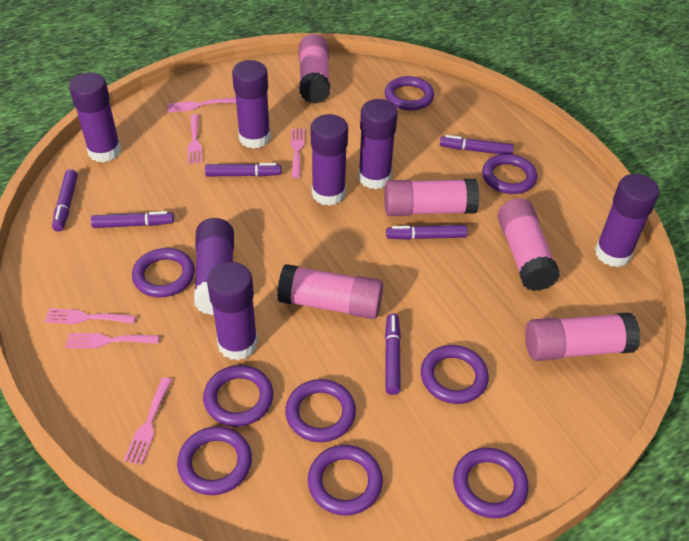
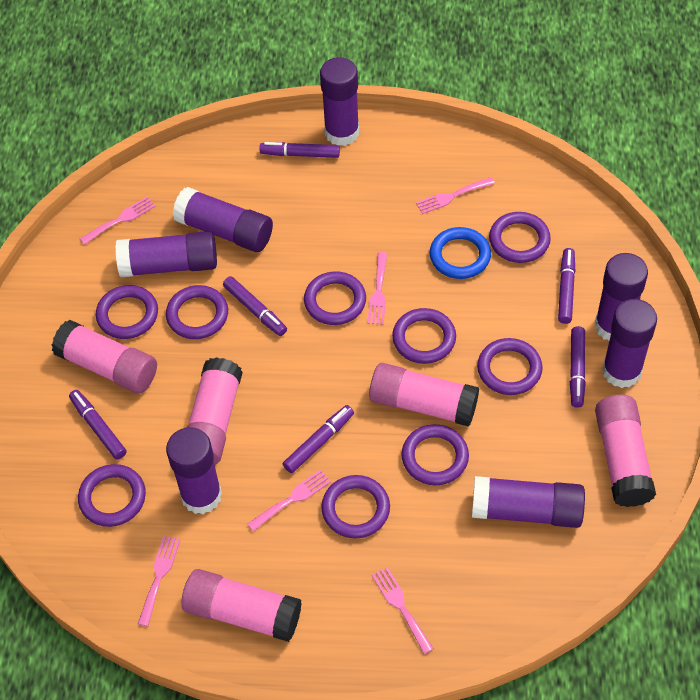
blue ring: none = 0 -> [430,227,491,279] = 1

